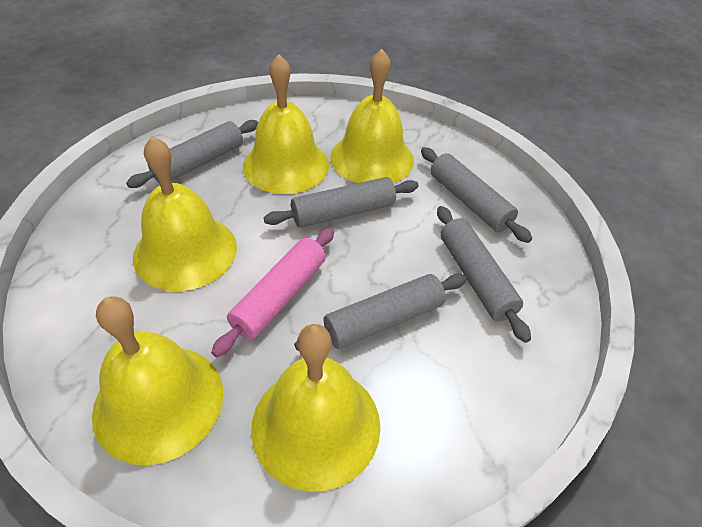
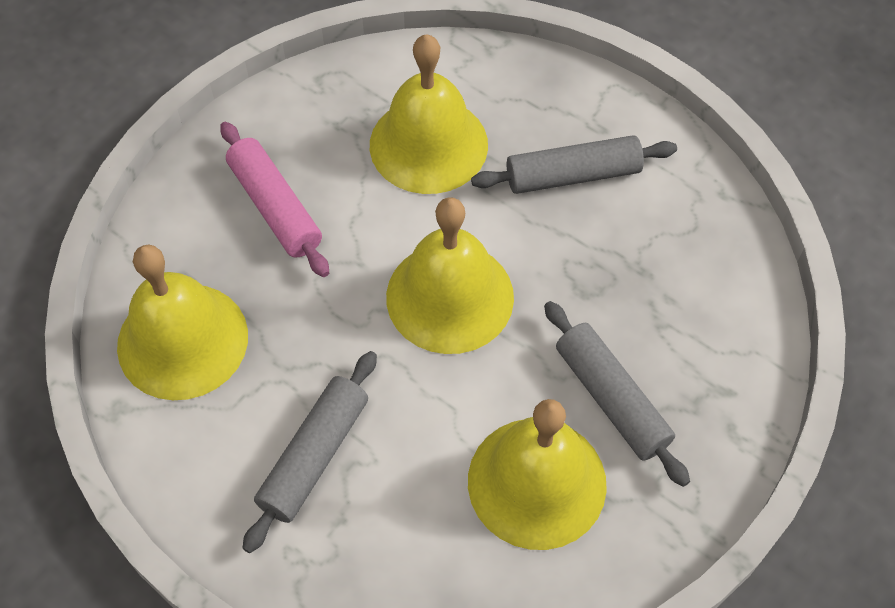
grey rolling pin: [126,120,258,188] [264,177,419,228] [294,273,467,351] [421,147,532,243] [437,206,531,343] = 5 -> [242,351,377,553] [471,135,677,194] [544,301,690,487] = 3
yellow bell: [92,296,223,465] [133,136,237,291] [243,54,329,194] [251,324,380,492] [330,49,414,183] = 5 -> [117,245,248,400] [370,34,488,194] [386,197,514,354] [468,399,607,550] = 4

